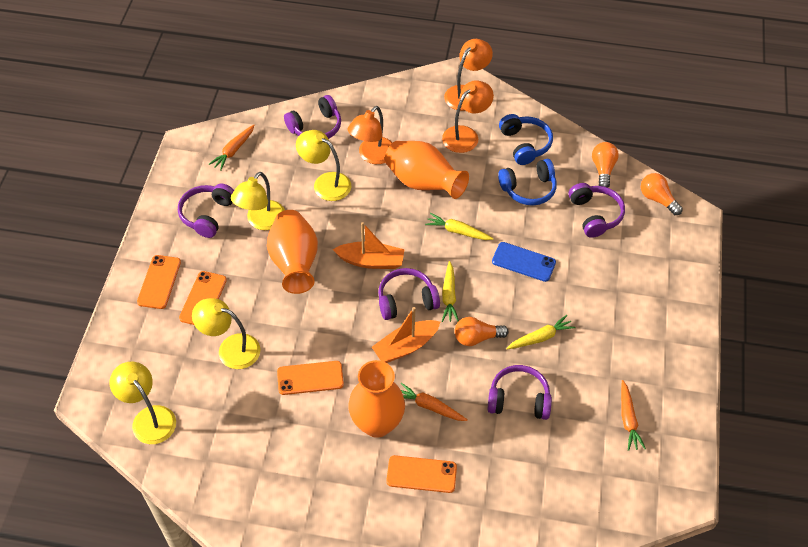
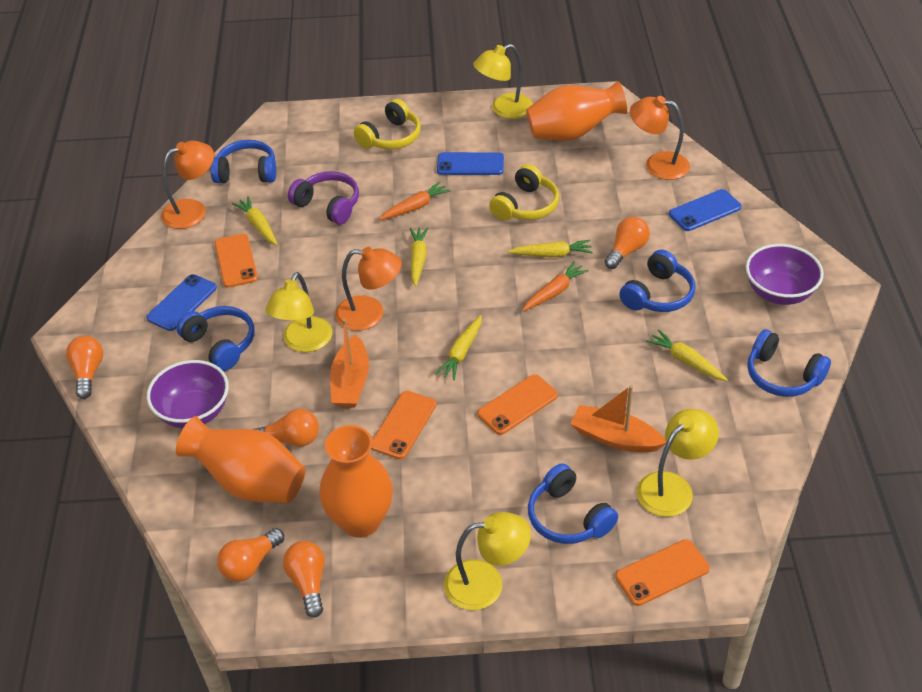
blue headphones: [498,159,557,206] [499,114,553,165] = 2 -> [176,306,254,371] [210,140,276,183] [528,463,618,544] [619,250,696,312] [747,329,831,397] = 5
blue phone: [492,242,556,282] = 1 -> [146,274,217,331] [437,152,504,175] [669,189,742,231] = 3
orange carrot: [209,125,254,171] [401,383,468,421] [621,380,646,451] = 3 -> [379,182,450,220] [522,261,589,311] = 2
orange light bulb: [455,317,509,346] [592,142,619,188] [641,173,683,215] = 3 -> [66,336,103,399] [217,528,284,582] [254,409,319,447] [283,541,325,618] [605,217,650,269] = 5
purple bowl: none = 0 -> [147,360,229,428] [746,244,824,305] = 2
purple headphones: [178,184,234,238] [284,95,341,139] [378,268,440,320] [488,365,552,420] [569,183,625,238] = 5 -> [288,171,359,224] = 1
yellow carrot: [425,213,494,240] [442,261,459,322] [506,315,575,349] = 3 -> [232,196,278,245] [410,227,429,286] [435,315,482,380] [508,240,593,258] [646,329,728,381] = 5
yellow headphones: none = 0 -> [354,99,421,149] [489,164,559,220] = 2

